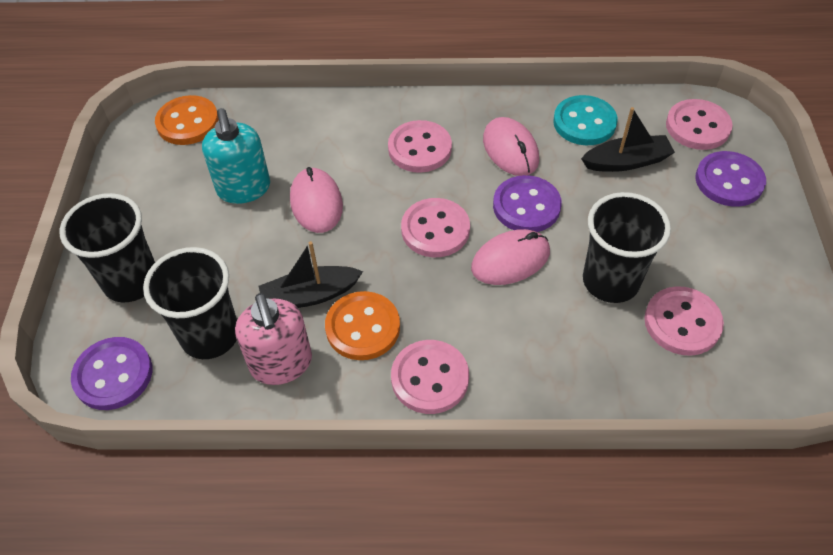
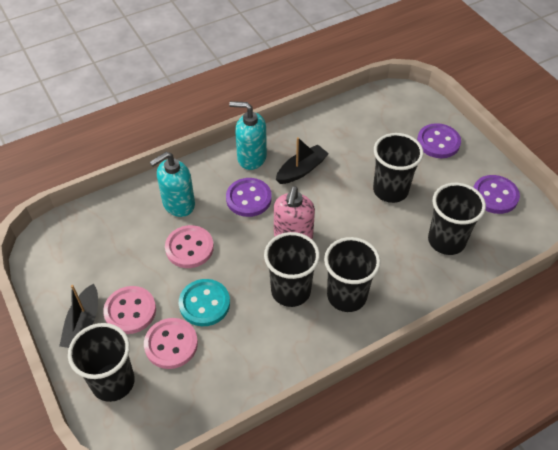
black cup: [60,193,155,302] [143,247,237,359] [583,192,671,303] = 3 -> [68,323,135,402] [264,232,320,307] [324,237,381,312] [373,133,424,203] [428,183,486,255] = 5
orange button: [155,95,219,145] [325,291,400,360] = 2 -> none = 0
pink button: [388,120,452,173] [391,340,469,414] [401,198,470,257] [644,286,724,356] [666,99,733,150] = 5 -> [103,286,156,334] [144,318,198,369] [165,225,214,268] = 3
pink mouse: [290,167,343,233] [471,229,550,285] [483,117,539,176] = 3 -> none = 0
turquoise soap dispenser: [202,108,270,204] = 1 -> [150,152,195,217] [229,101,267,170] = 2

